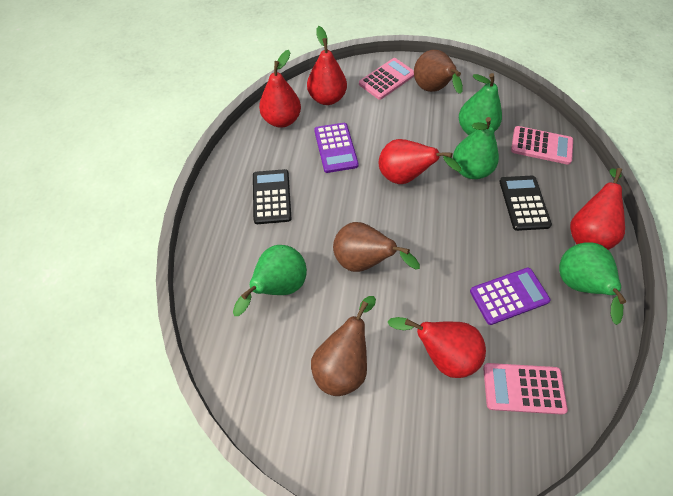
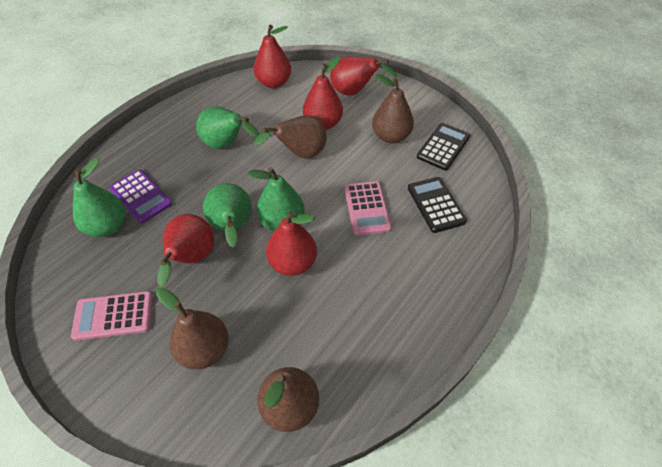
brown pear: [311,296,376,396] [333,222,420,272] [414,50,463,94] = 3 -> [156,288,229,369] [253,115,327,158] [257,367,319,432] [372,74,414,143] = 4
pink calculator: [359,58,414,100] [483,363,568,415] [511,126,573,165] = 3 -> [71,291,153,341] [344,181,392,236] = 2
purple calculator: [314,123,359,173] [470,268,551,325] = 2 -> [109,169,172,223] = 1

